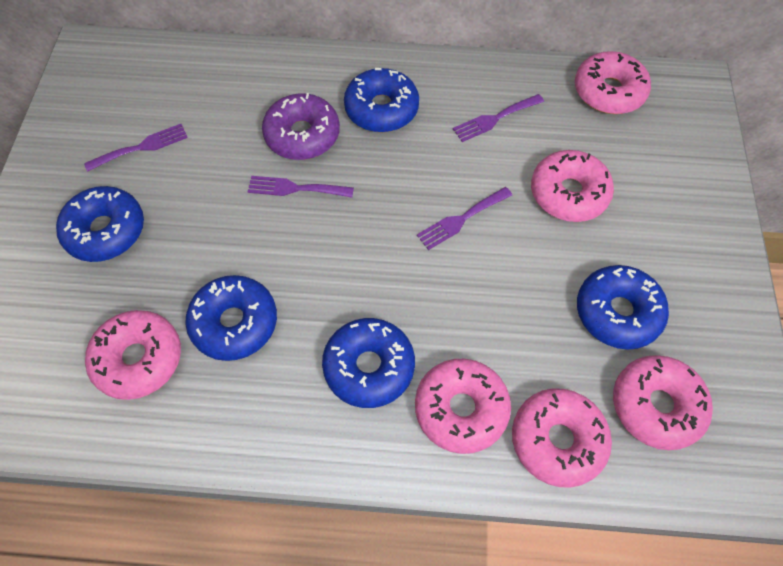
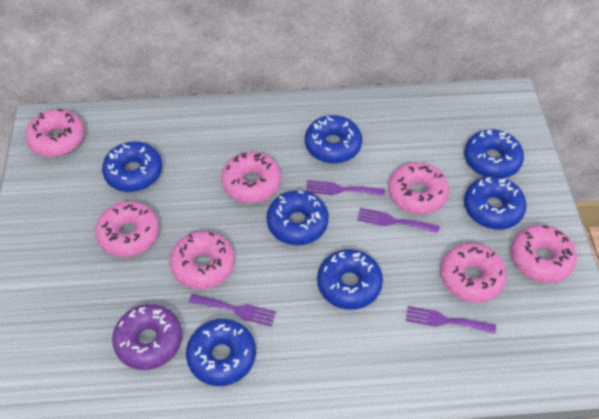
blue donut: [56,186,144,262] [185,275,277,361] [322,318,415,408] [344,68,419,132] [577,265,669,350] = 5 -> [102,141,162,192] [186,319,256,386] [266,190,329,245] [305,115,362,164] [317,249,383,310] [464,129,524,178] [464,176,527,230] = 7
pink donut: [85,310,181,400] [415,359,511,454] [512,388,612,488] [531,150,614,222] [575,51,651,114] [613,355,713,450] = 6 -> [25,109,85,157] [95,201,159,257] [170,231,235,289] [221,151,281,203] [388,162,449,215] [440,243,507,303] [511,225,577,283] = 7

